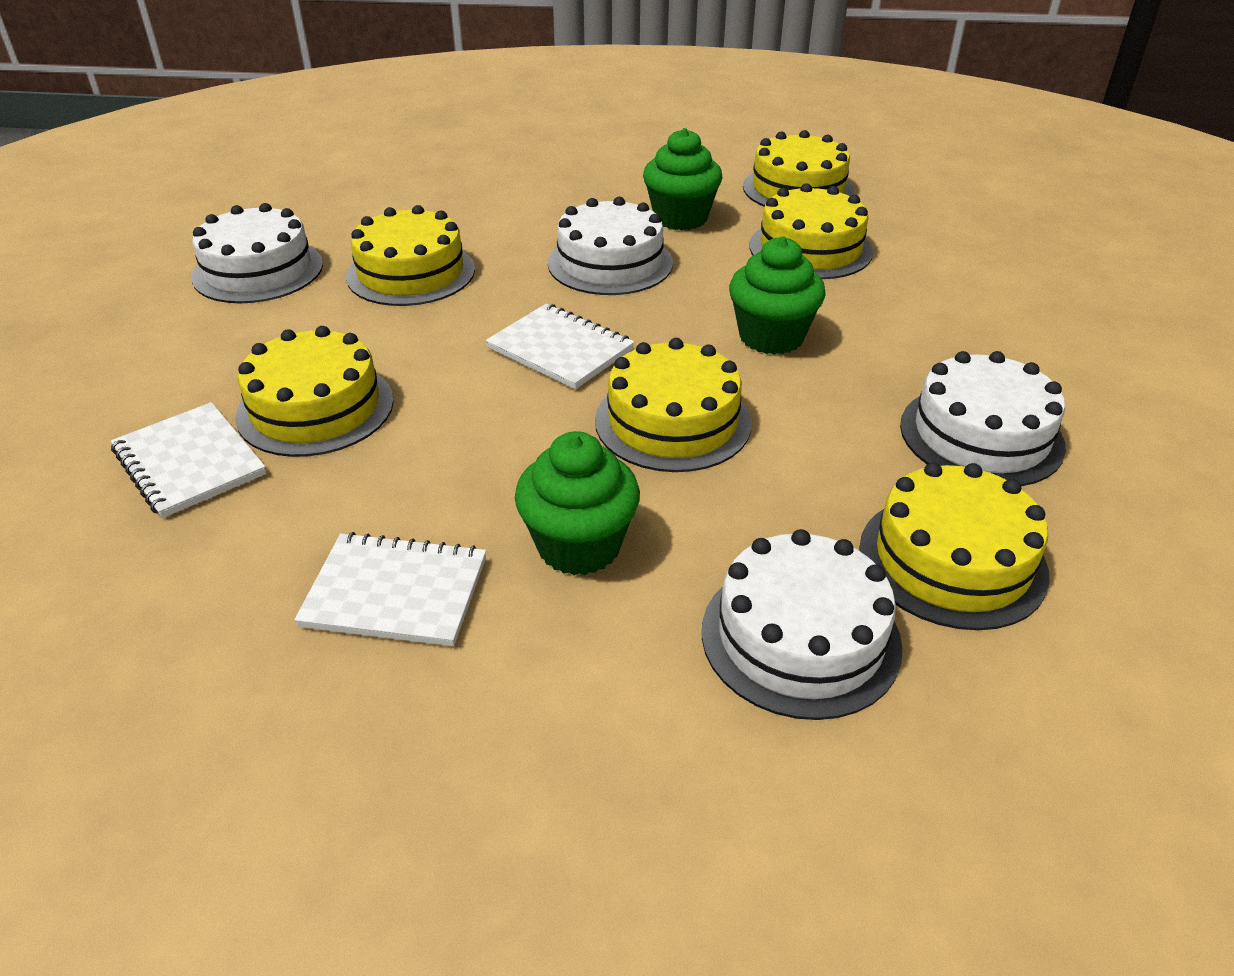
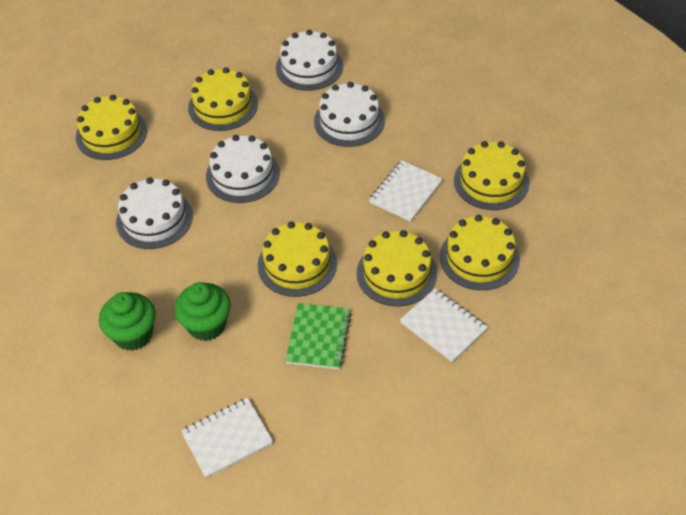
green cupcake: [515,431,640,575] [643,128,722,230] [729,237,826,355] = 3 -> [99,292,156,351] [174,282,231,341] = 2
green notebook: none = 0 -> [285,303,351,369] = 1

